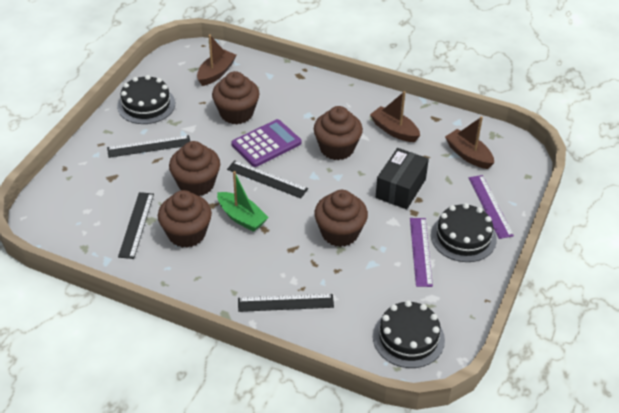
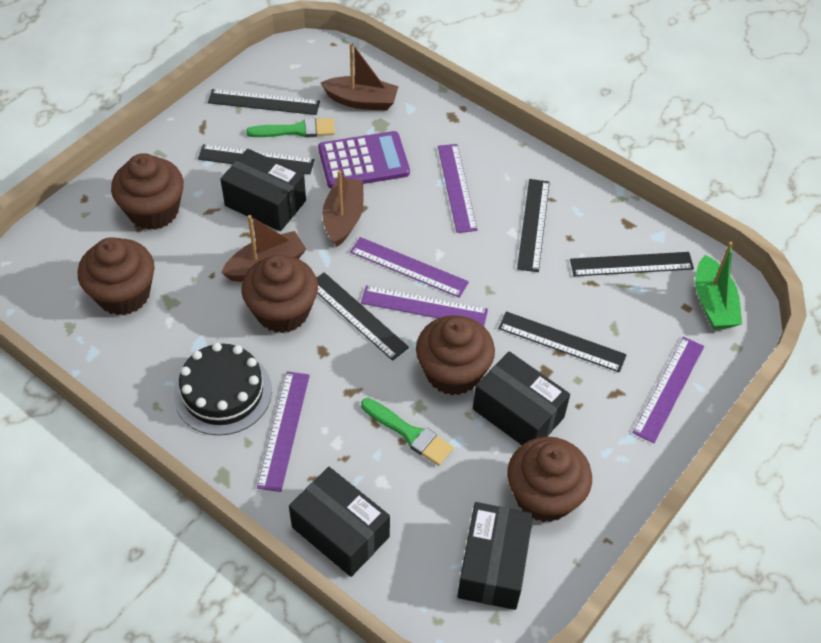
black box: [376,148,429,209] = 1 -> [220,149,306,231] [289,467,390,577] [457,502,533,610] [473,351,570,445] = 4
black cake: [117,75,175,124] [373,300,445,368] [431,203,497,262] = 3 -> [174,342,272,435] = 1
black ruler: [107,135,190,158] [118,192,154,259] [227,160,308,198] [238,294,334,312] = 4 -> [198,144,314,174] [208,89,320,115] [317,272,409,361] [498,311,627,372] [517,179,550,272] [570,252,694,276] = 6
green brush: none = 0 -> [246,118,335,137] [361,398,454,466] = 2
purple ruler: [410,218,433,287] [469,175,514,239] = 2 -> [257,371,310,492] [350,237,469,298] [361,285,488,326] [438,144,478,233] [632,337,704,443] = 5

